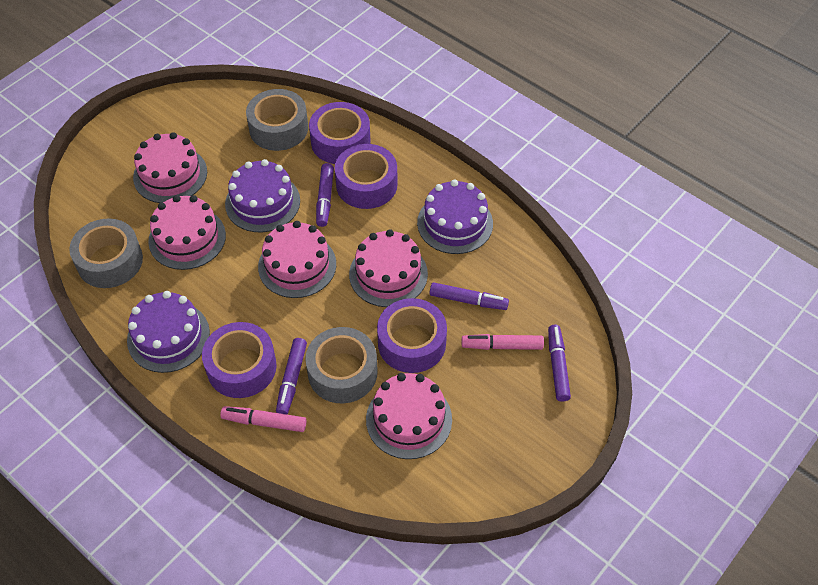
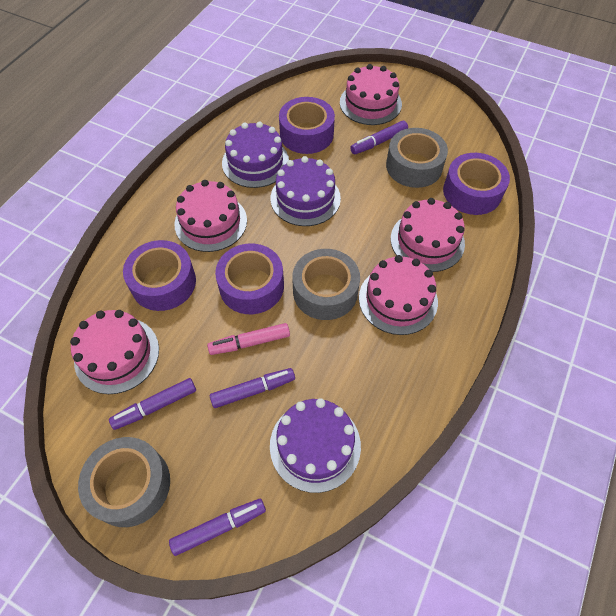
pink marker: [220,406,306,432] [461,334,544,350] = 2 -> [207,323,290,355] = 1

